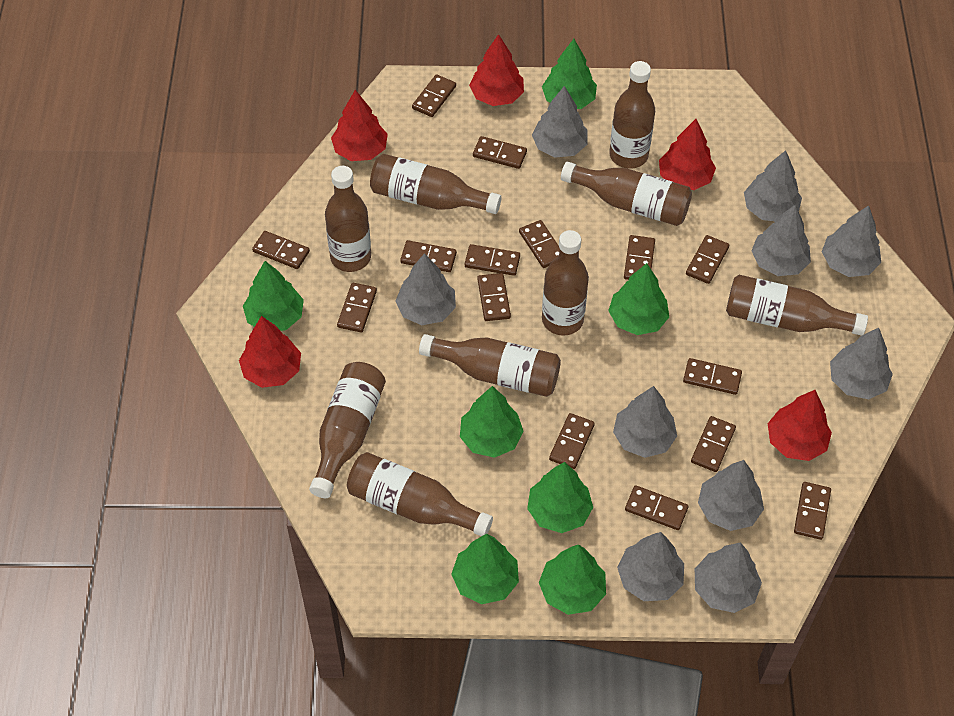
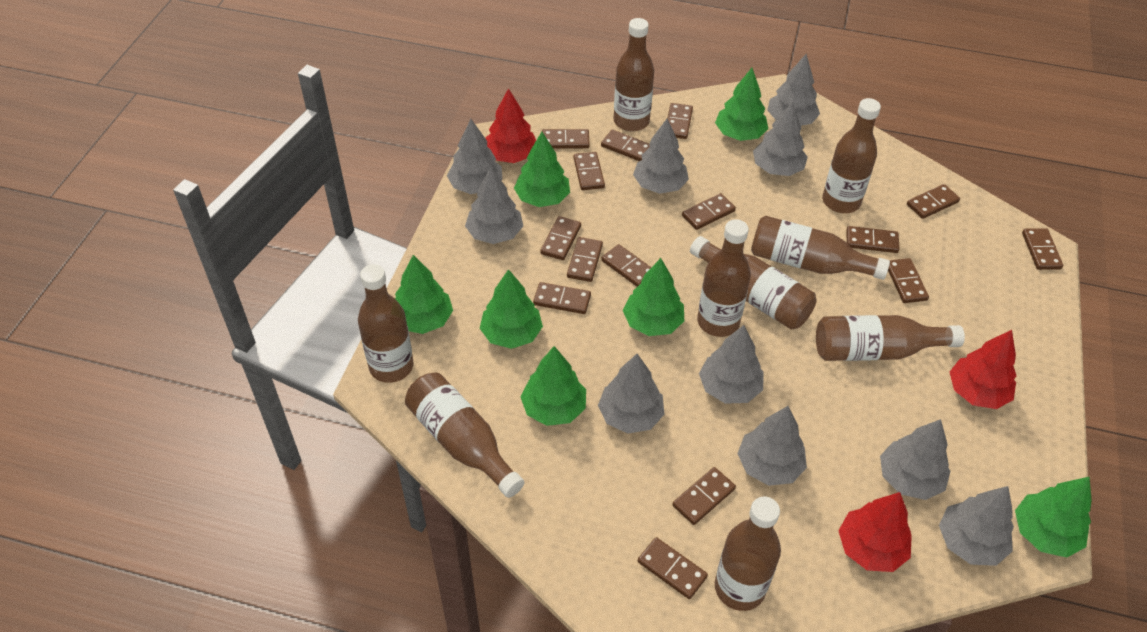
red tree: [239,316,301,388] [331,90,388,161] [469,34,524,106] [659,119,716,190] [768,390,832,461] = 5 -> [485,88,536,163] [838,492,912,572] [950,330,1016,409] = 3

